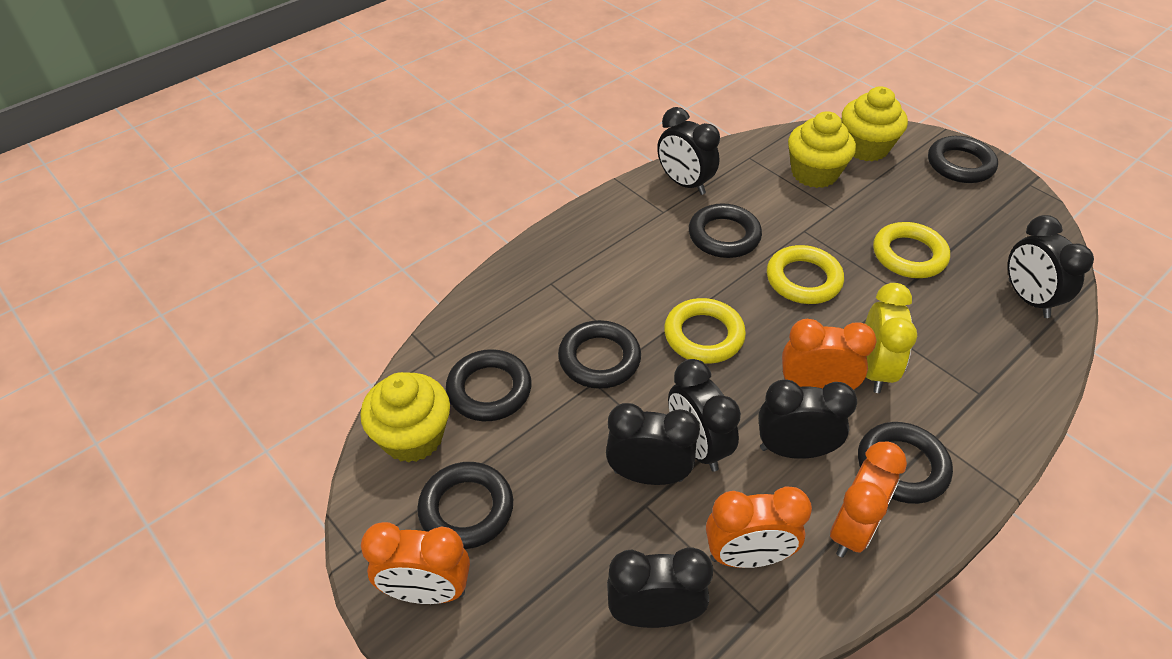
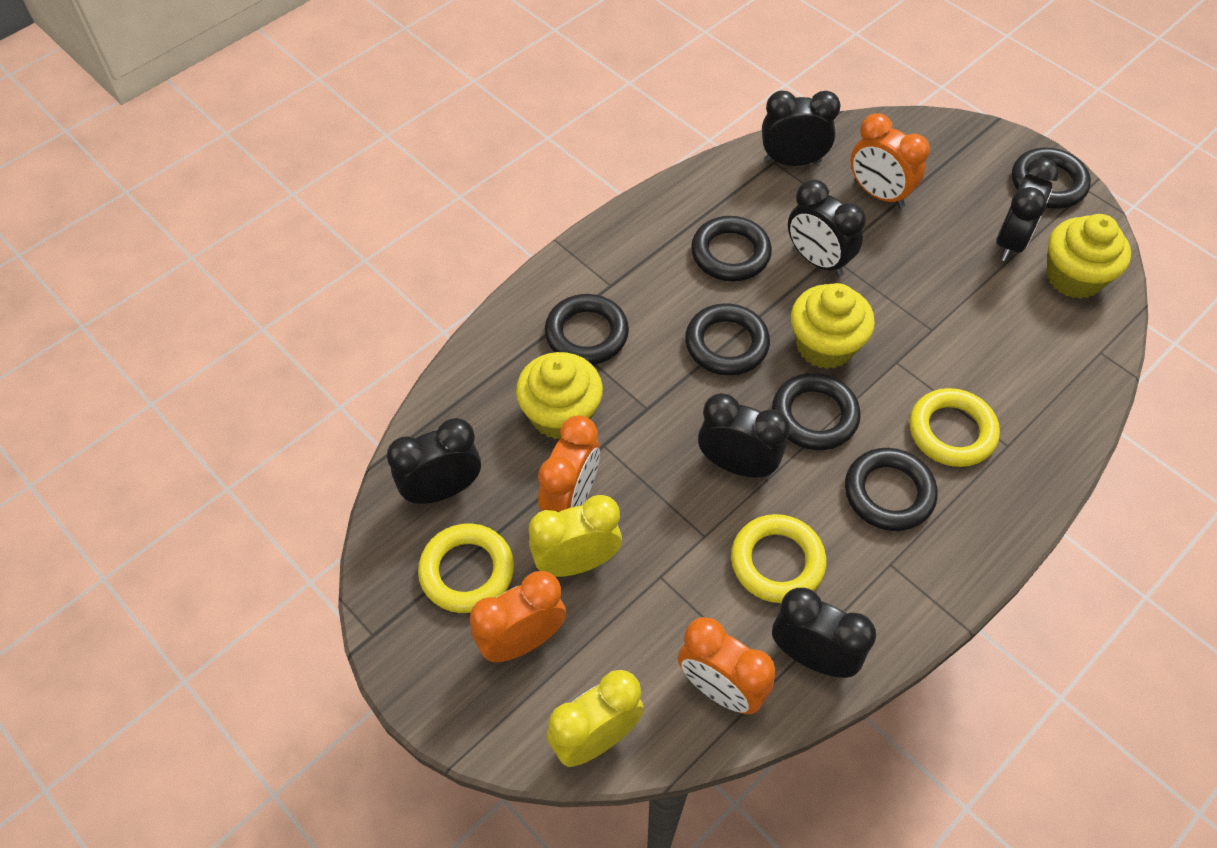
yellow clock: [865,283,917,393] = 1 -> [529,495,622,577] [546,670,644,767] = 2

